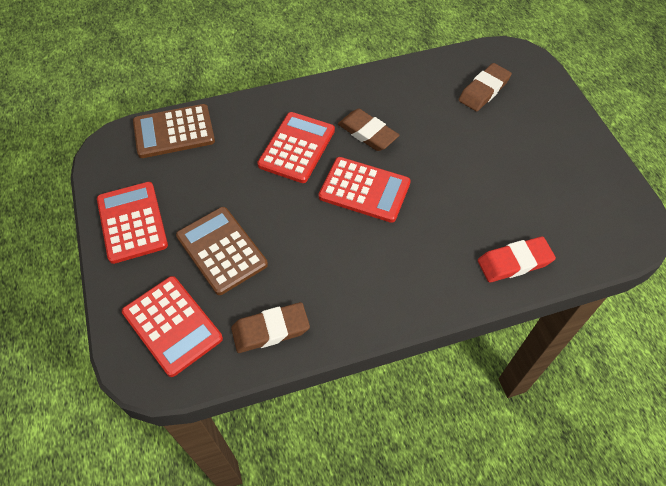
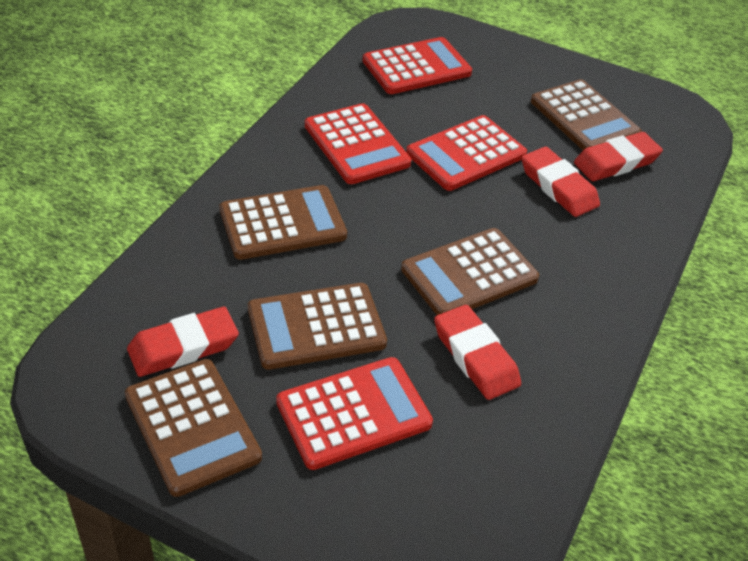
brown calculator: [133,104,215,158] [176,207,268,295] = 2 -> [125,359,262,497] [220,185,347,260] [248,283,387,370] [401,228,539,315] [531,79,642,150] = 5
brown eraser: [231,302,310,353] [338,109,399,151] [458,63,512,111] = 3 -> none = 0
red eraser: [478,236,556,283] = 1 -> [127,307,239,377] [434,305,521,400] [521,147,600,217] [574,132,663,181] = 4

